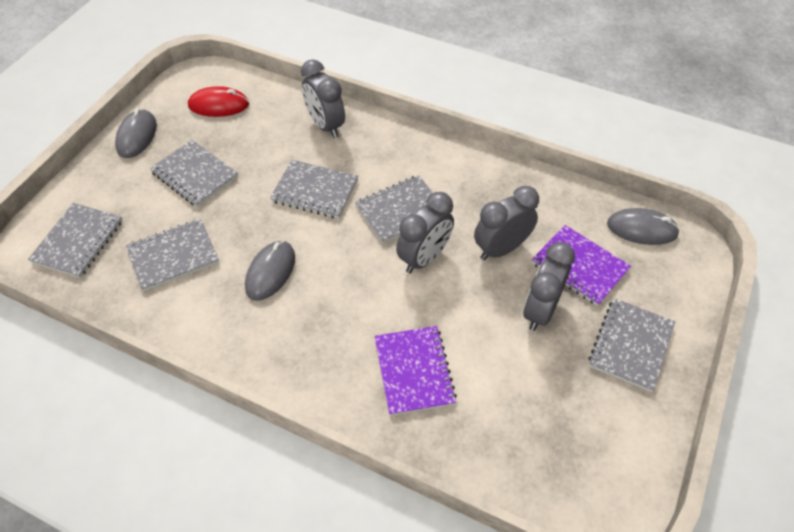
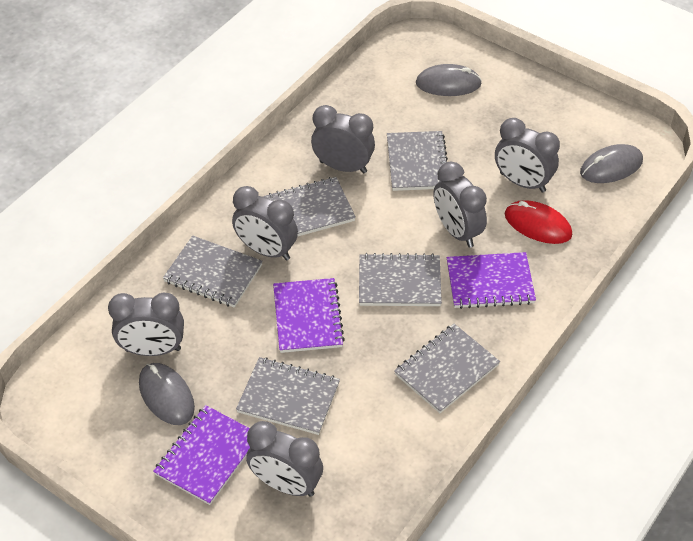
grey clock: [301,59,345,138] [396,192,454,273] [474,186,539,260] [523,242,575,331] = 4 -> [108,293,184,356] [232,186,298,260] [246,421,323,497] [311,105,375,173] [433,162,487,248] [495,118,560,192] = 6
purple notebook: [375,326,457,416] [532,225,631,306] = 2 -> [153,405,250,505] [273,278,345,353] [447,252,536,309] = 3

